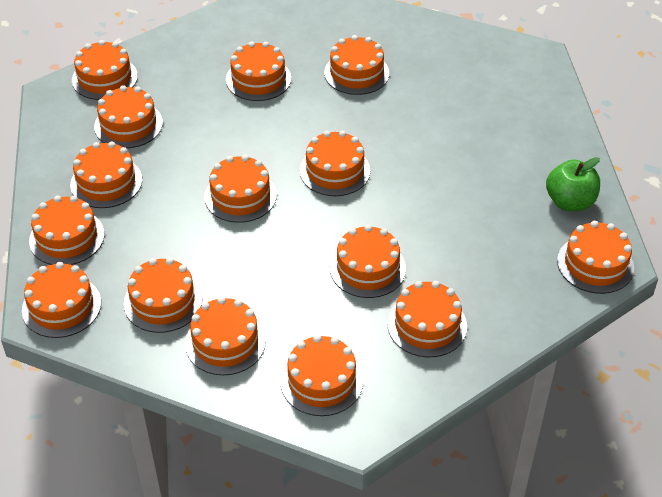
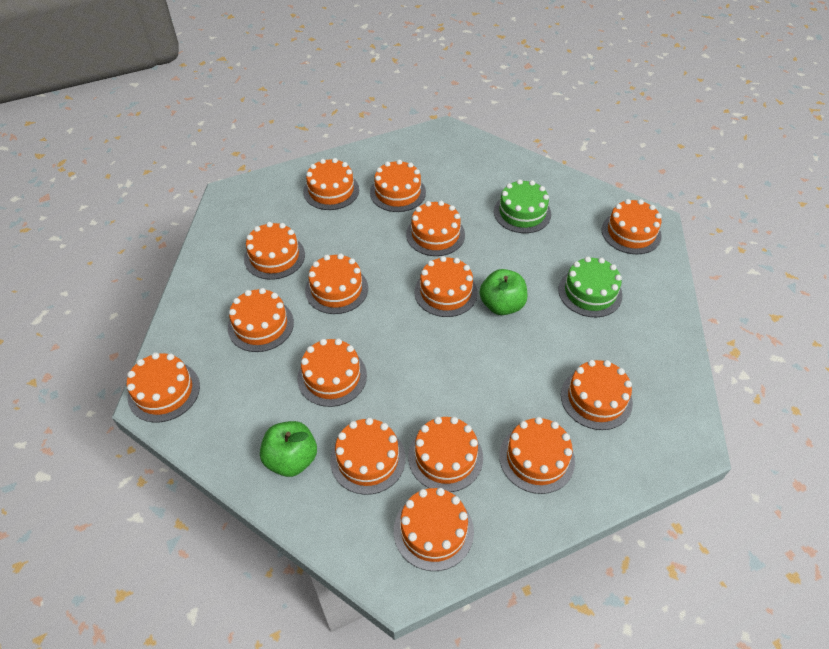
green apple: [546,157,600,211] = 1 -> [260,421,317,477] [480,269,527,315] = 2
green cake: none = 0 -> [494,179,551,233] [558,256,623,317] = 2

